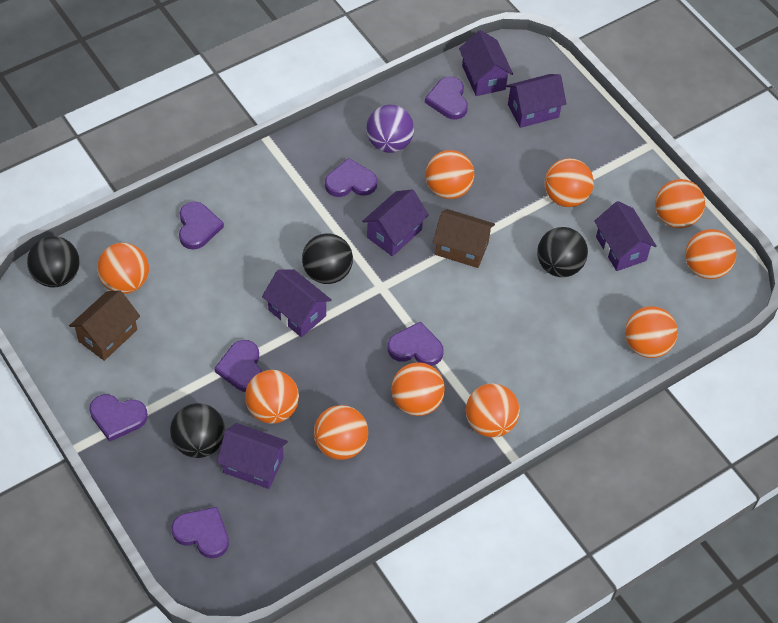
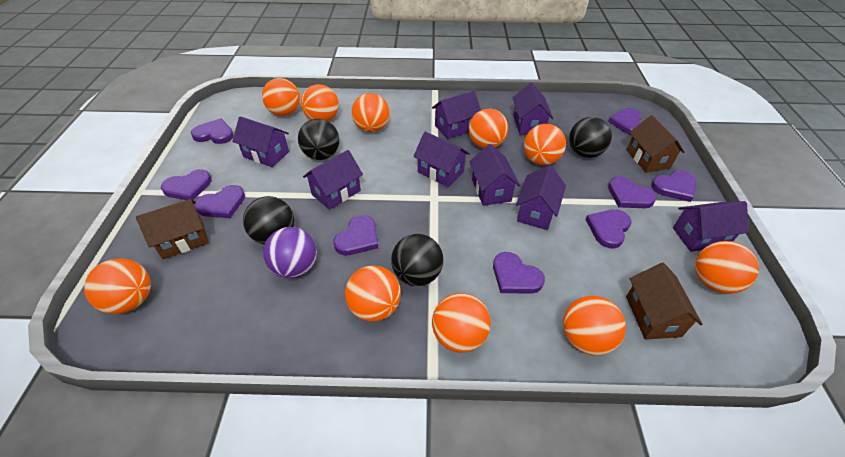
brown house: [69,290,140,361] [433,209,495,268] = 2 -> [136,199,209,259] [626,263,702,339] [627,115,685,173] = 3
purple heart: [89,394,148,442] [172,507,229,558] [179,202,224,250] [214,340,262,392] [325,158,377,197] [388,321,444,366] [425,76,468,120] = 7 -> [161,169,212,200] [191,118,234,144] [194,185,245,218] [333,215,378,255] [493,252,545,294] [586,209,632,248] [608,108,642,135] [608,176,657,208] [651,170,697,202] = 9
purple house: [217,423,288,489] [262,269,332,337] [362,189,429,256] [459,30,513,96] [506,74,566,128] [594,201,657,271] = 6 -> [232,116,289,167] [303,150,363,210] [413,132,470,187] [432,91,481,139] [469,144,520,206] [513,83,553,135] [516,165,566,230] [673,201,749,252] = 8

